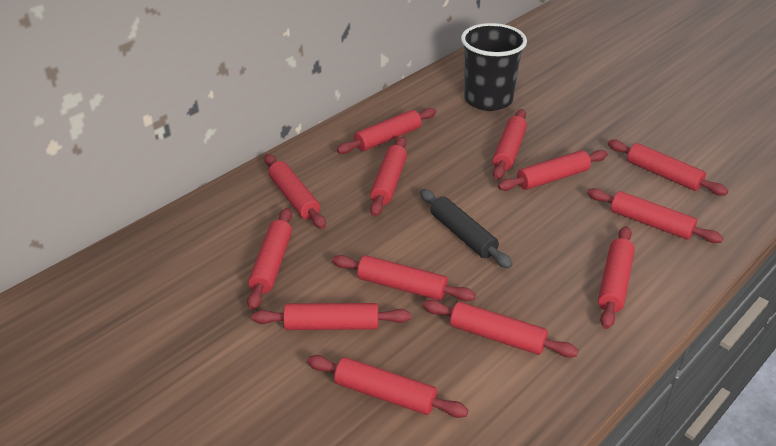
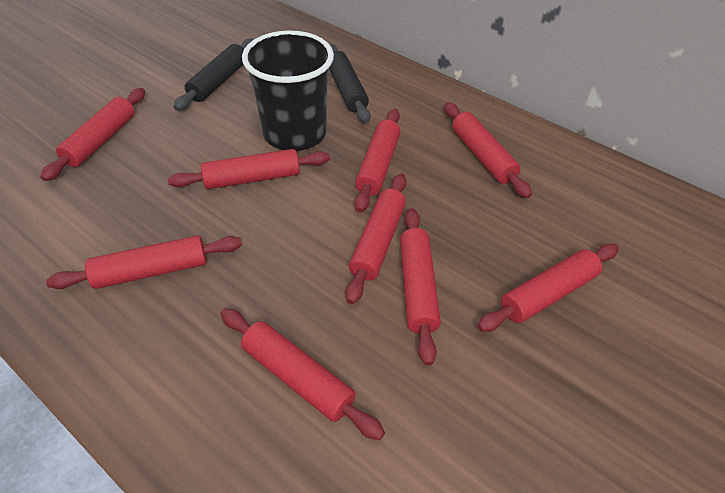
black rolling pin: [420,189,513,268] = 1 -> [173,39,254,111] [329,44,370,123] = 2
red rolling pin: [247,208,292,310] [251,303,411,330] [264,154,326,229] [307,355,468,418] [332,255,476,301] [337,108,436,154] [370,137,407,217] [423,300,579,358] [493,109,527,180] [498,150,608,191] [587,188,724,243] [598,226,635,329] [608,140,728,196] = 13 -> [40,88,145,181] [46,235,242,289] [168,149,330,189] [220,308,385,440] [346,174,407,304] [354,109,400,213] [400,208,441,366] [444,102,532,198] [477,244,619,332] = 9

